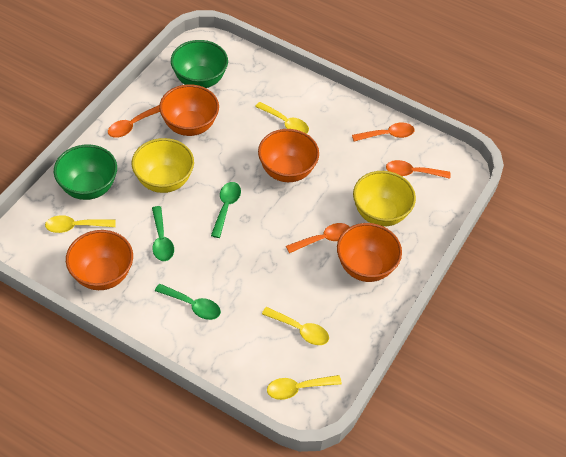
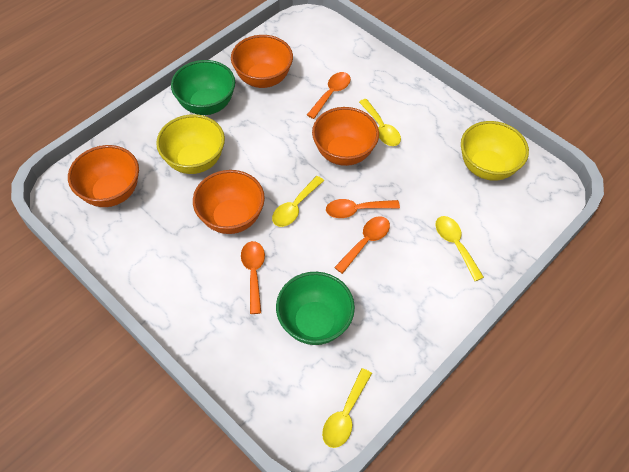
green spoon: [152,206,174,261] [155,284,221,320] [211,182,241,238] = 3 -> none = 0

